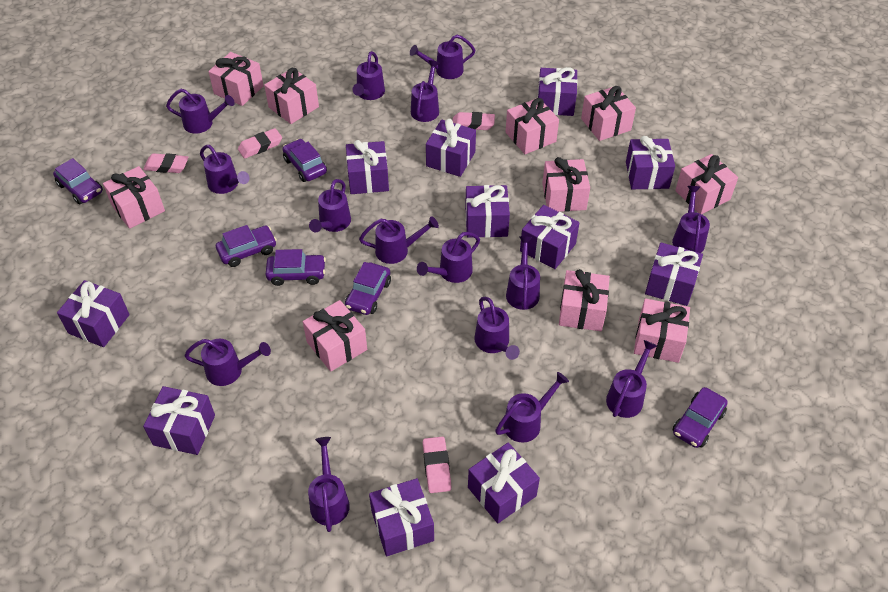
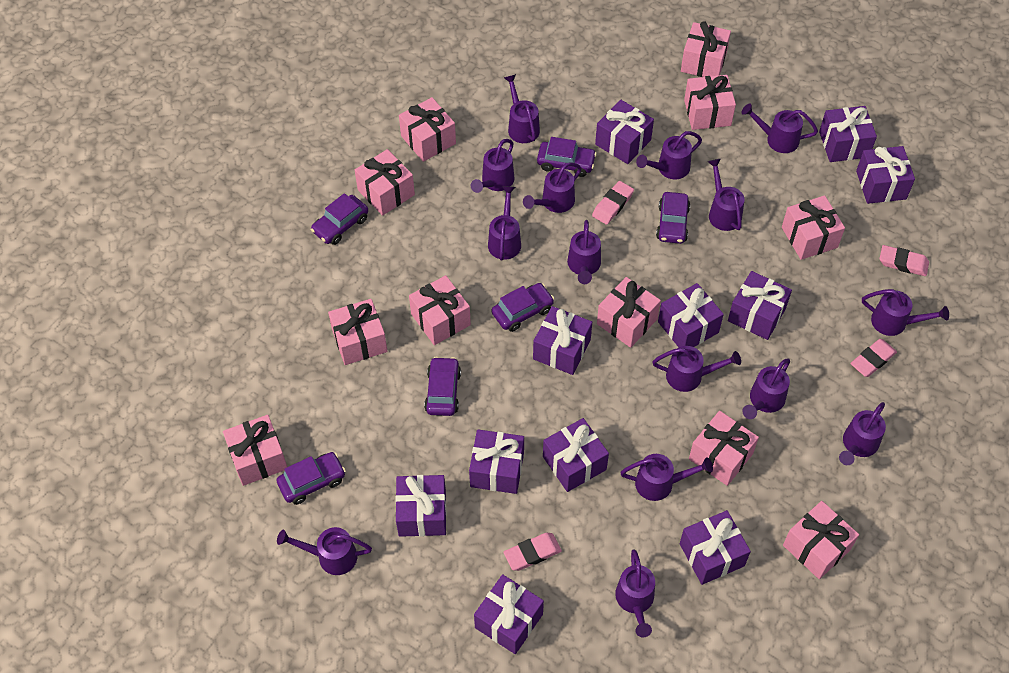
pink gift: [103,166,165,229] [208,52,264,106] [264,68,319,124] [303,300,367,372] [506,98,559,154] [542,157,590,212] [559,269,610,331] [581,86,636,141] [634,298,690,363] [675,154,738,214] = 10 -> [223,415,287,486] [328,299,387,365] [355,149,415,216] [399,97,456,162] [409,275,471,345] [597,277,661,348] [681,21,731,77] [684,75,736,130] [689,411,759,486] [782,195,845,260] [783,501,859,579] = 11

